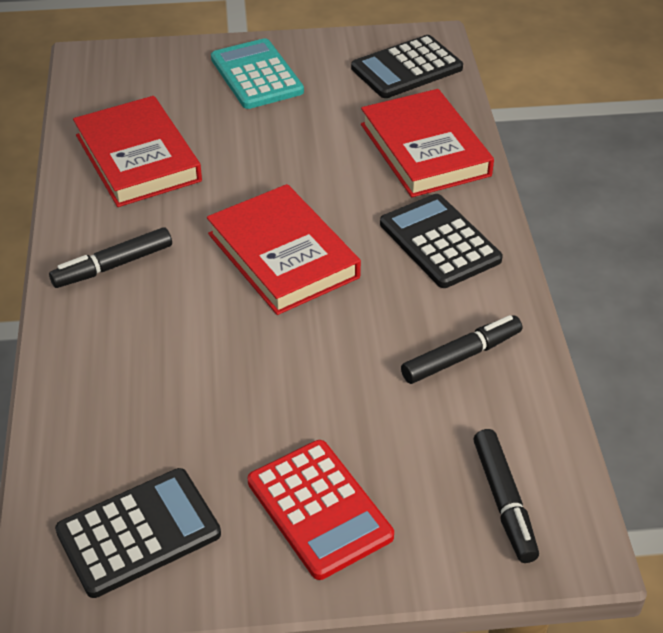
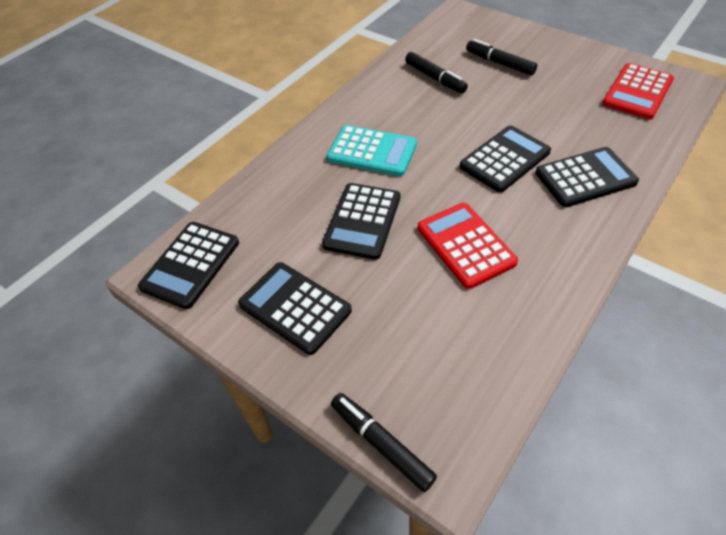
black calculator: [55,468,221,598] [351,35,463,98] [380,194,503,288] = 3 -> [138,222,239,309] [238,262,352,355] [322,183,400,260] [459,126,551,192] [535,147,639,207] = 5
red book: [73,96,202,207] [207,184,361,315] [361,89,494,197] = 3 -> none = 0
red calculator: [248,440,394,580] = 1 -> [417,203,518,289] [602,63,674,120] = 2

